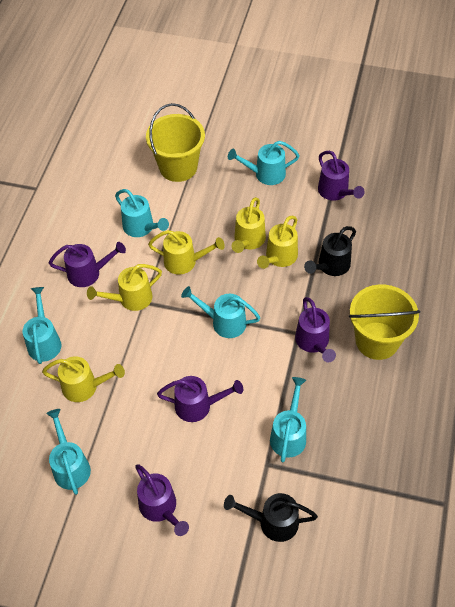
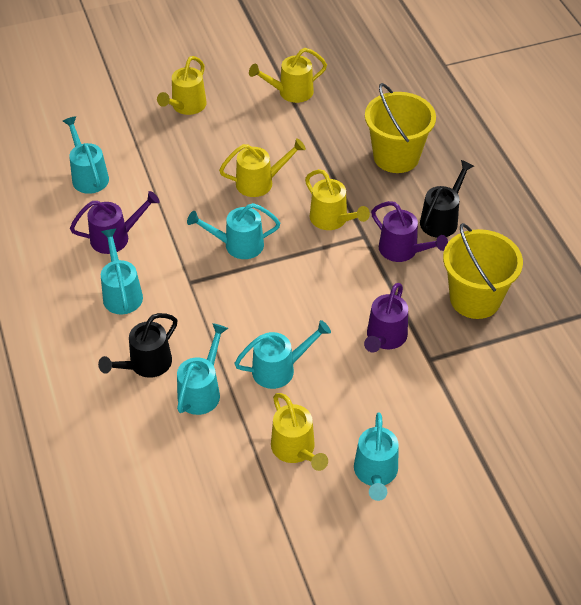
purple watering can: [49,242,126,287] [135,464,189,536] [157,376,243,422] [295,297,336,362] [318,151,365,201] = 5 -> [70,191,160,254] [364,283,408,353] [371,201,448,262] = 3

